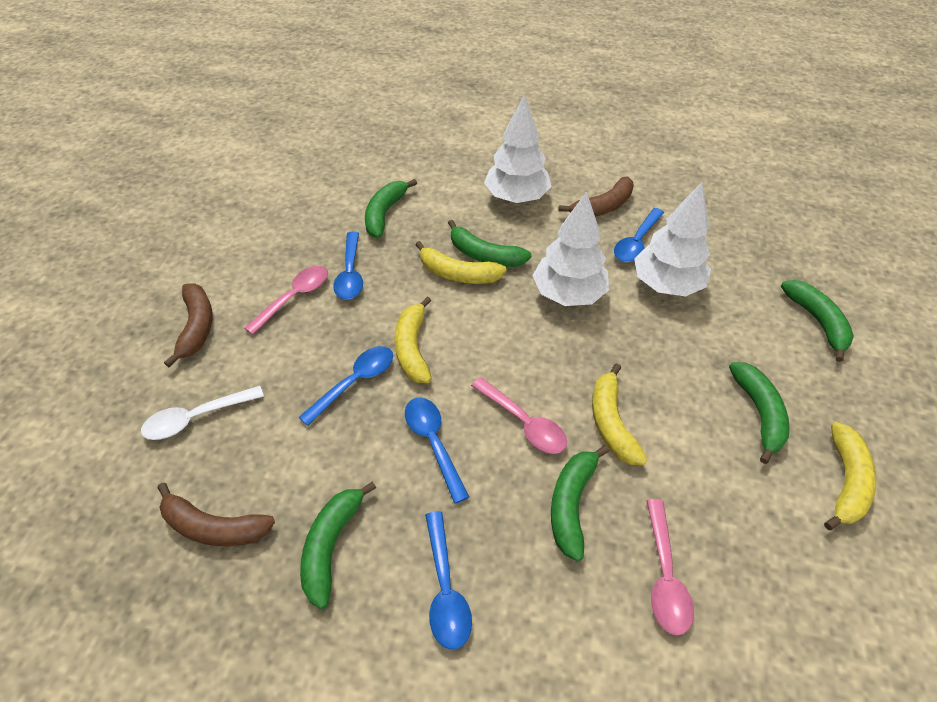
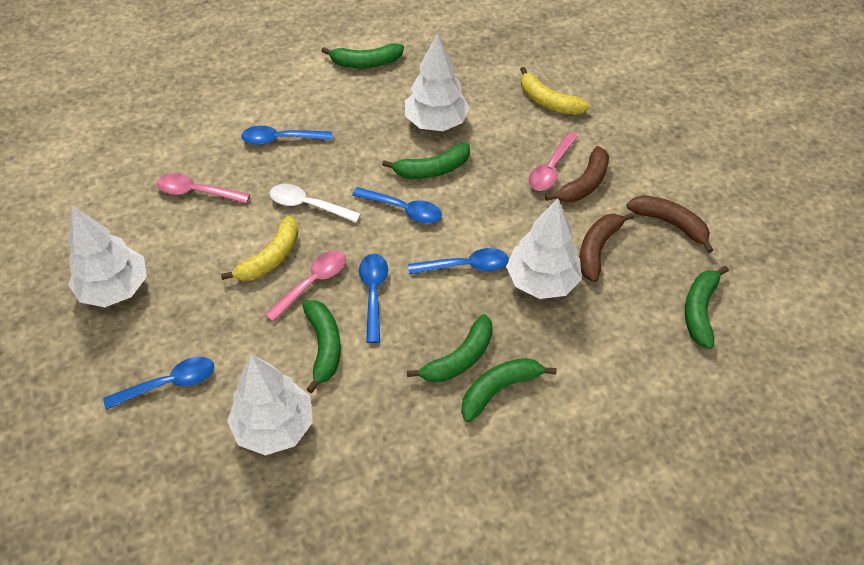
white tree: [484,95,552,203] [532,191,609,306] [634,182,711,297] = 3 -> [68,206,147,307] [227,355,313,456] [405,33,470,131] [506,198,582,299] = 4
yellow banana: [395,297,432,383] [415,241,507,284] [592,363,647,465] [824,422,876,530] = 4 -> [221,216,298,281] [520,67,590,115] = 2

